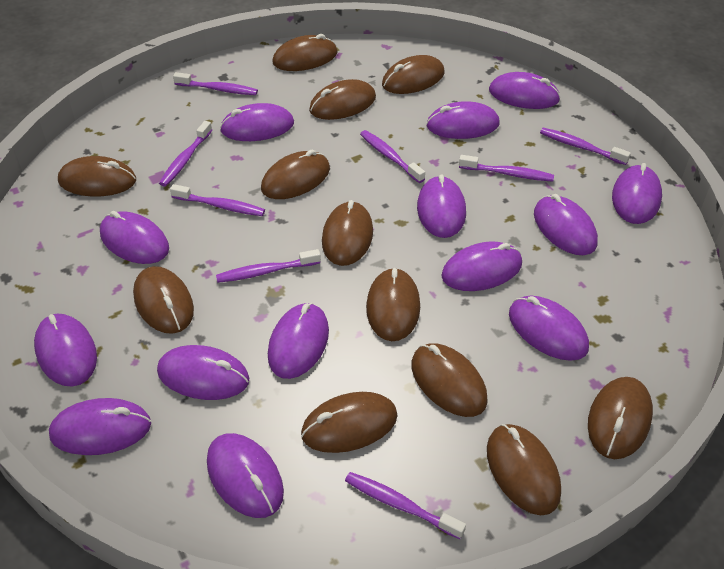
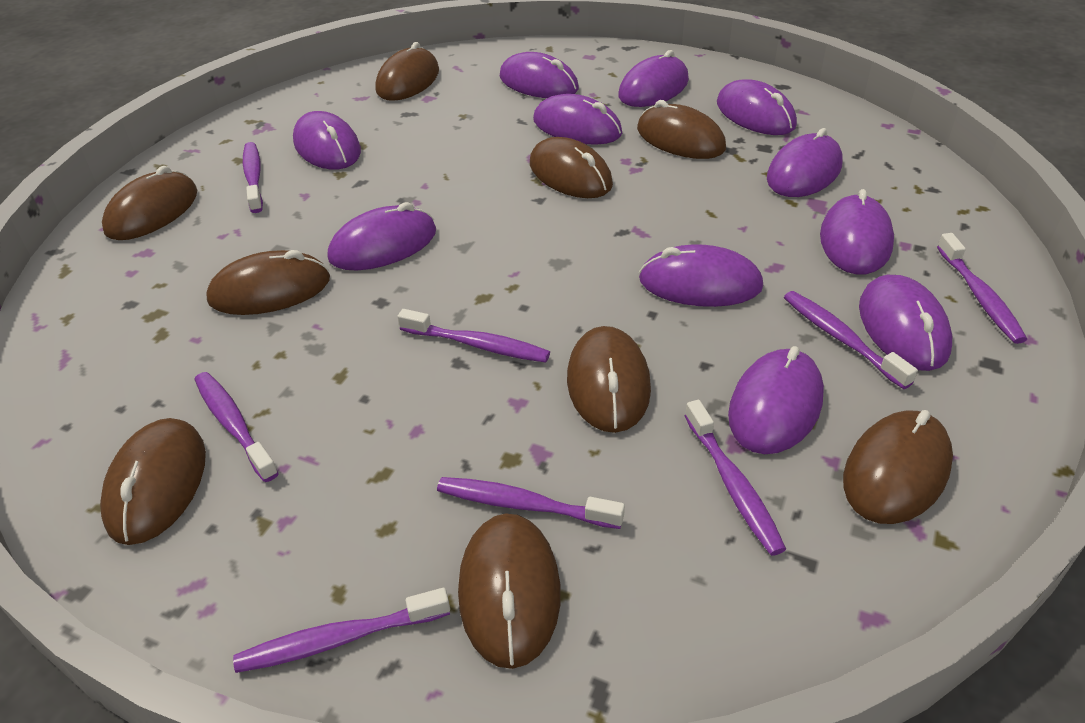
brown mouse: [58,156,136,196] [133,266,194,334] [261,149,330,199] [272,34,337,71] [301,392,398,453] [309,79,376,120] [322,200,373,266] [366,268,420,341] [382,55,444,94] [411,343,488,417] [487,424,561,515] [588,377,653,459] = 12 -> [100,418,206,545] [102,166,197,240] [206,250,330,315] [375,42,439,101] [458,513,561,669] [530,137,613,198] [567,326,651,433] [637,100,726,159] [843,410,953,524] = 9
purple mouse: [34,314,97,387] [49,398,151,455] [100,211,169,264] [157,345,249,400] [207,433,284,518] [220,103,294,141] [268,303,329,379] [417,174,466,238] [426,101,500,139] [441,241,522,291] [489,72,561,109] [509,296,589,361] [534,194,598,255] [612,163,662,224] = 14 -> [293,111,361,170] [328,202,436,270] [499,52,579,98] [533,94,622,145] [618,50,689,107] [639,245,763,307] [717,79,797,135] [728,346,824,454] [767,128,843,197] [820,189,894,275] [859,275,952,371] = 11

